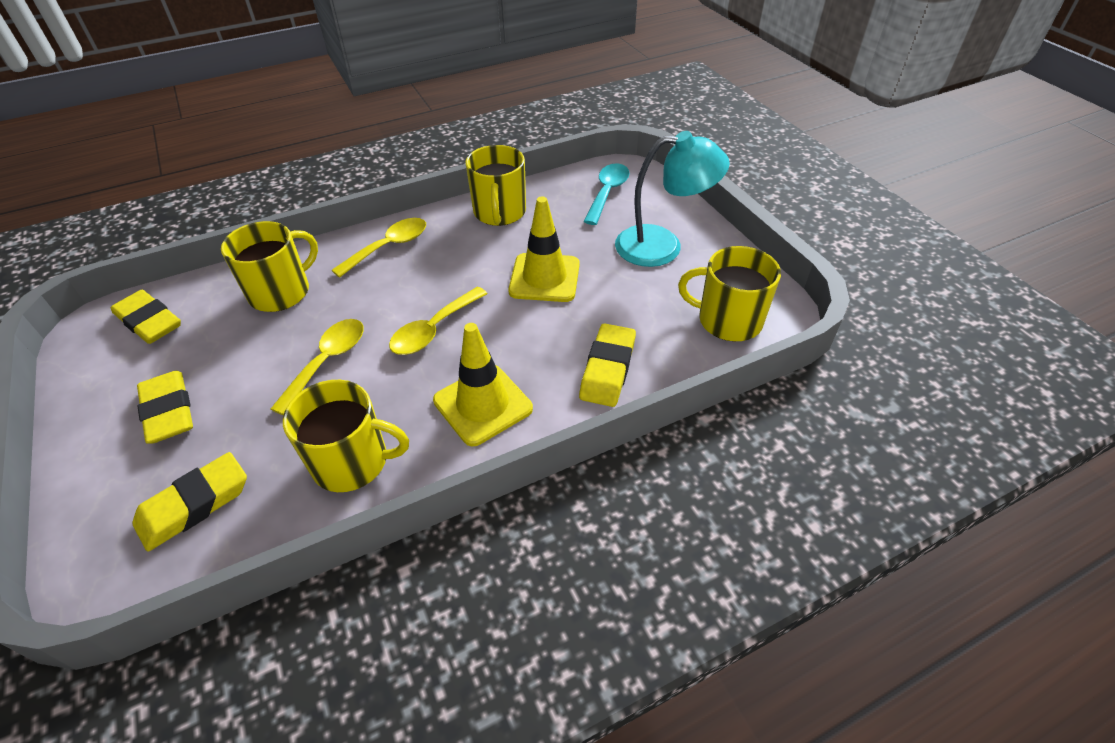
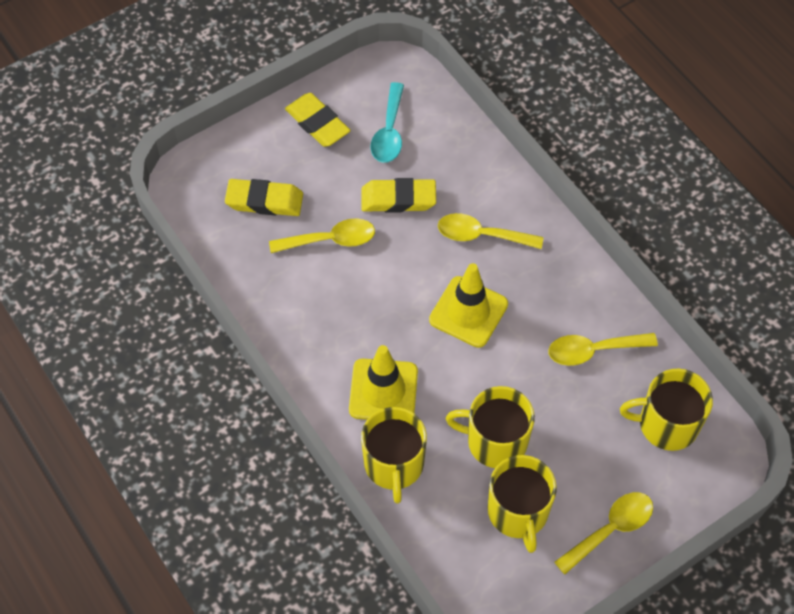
turquoise lamp: [615,131,730,267] = 1 -> none = 0
yellow eraser: [111,290,181,344] [133,452,247,552] [137,371,193,444] [579,323,636,407] = 4 -> [225,179,303,216] [285,93,351,147] [361,178,436,213] = 3
yellow spoon: [271,319,364,415] [331,218,426,278] [389,287,487,355] = 3 -> [269,219,375,253] [438,213,543,249] [549,333,658,366] [554,492,653,575] = 4

